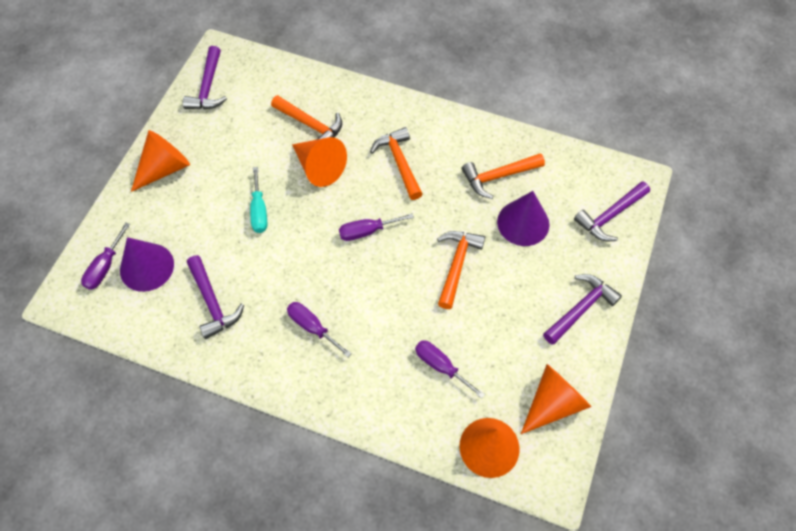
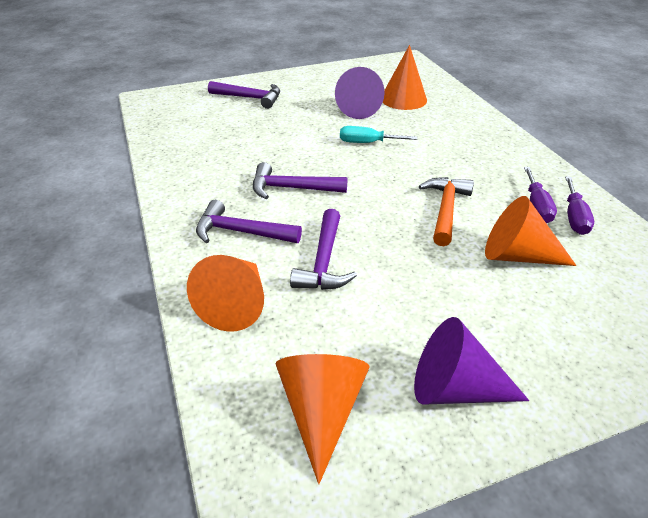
orange hammer: [271,95,342,139] [370,127,422,200] [437,231,485,309] [462,153,545,199] = 4 -> [419,177,474,246] = 1
purple screwdriver: [81,223,130,290] [287,302,352,357] [339,213,414,241] [415,340,485,399] = 4 -> [524,167,557,223] [565,176,594,235] = 2

